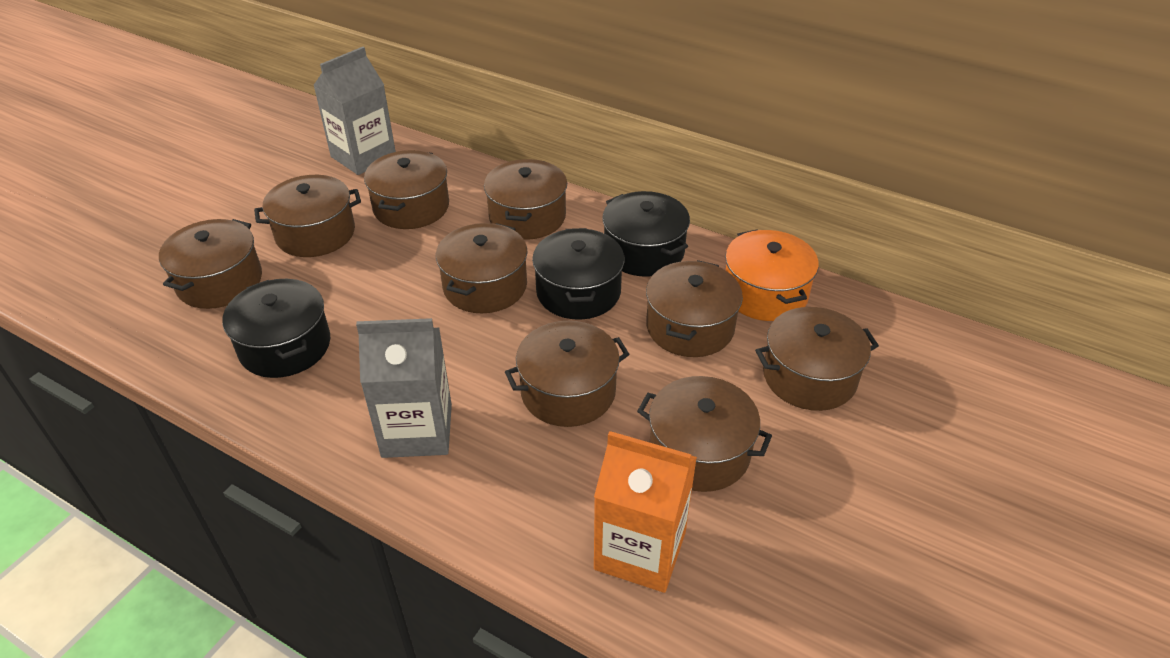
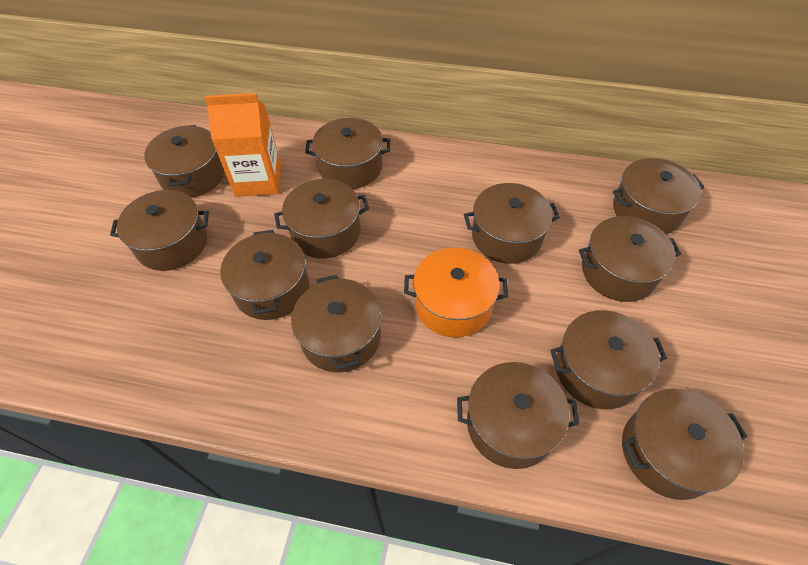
black pot: [222,279,330,378] [532,228,624,320] [602,191,690,277] = 3 -> none = 0
brown pot: [159,219,262,309] [254,175,361,257] [364,150,449,229] [436,223,528,313] [484,159,567,240] [505,321,630,427] [637,376,772,492] [646,260,743,357] [755,307,879,411] = 9 -> [110,190,209,271] [144,125,225,198] [220,230,309,320] [274,179,369,259] [291,275,381,372] [305,118,390,189] [457,362,579,469] [464,183,560,264] [550,310,667,409] [579,216,681,302] [613,158,704,234] [622,388,747,500] = 12
grey carton: [313,47,396,175] [356,318,452,458] = 2 -> none = 0

